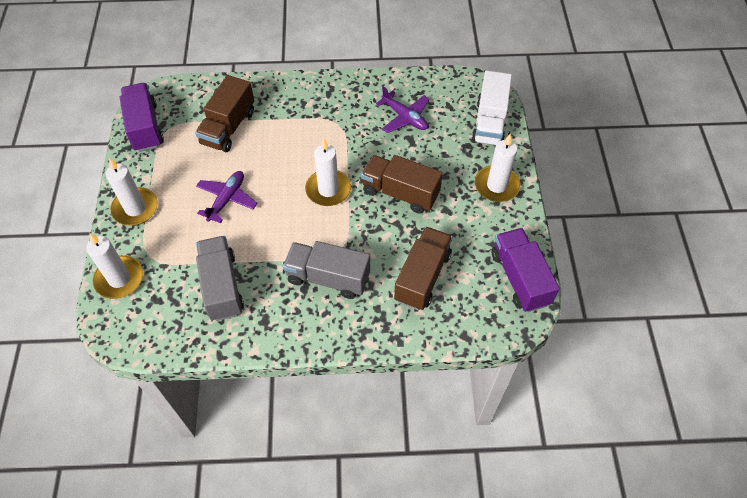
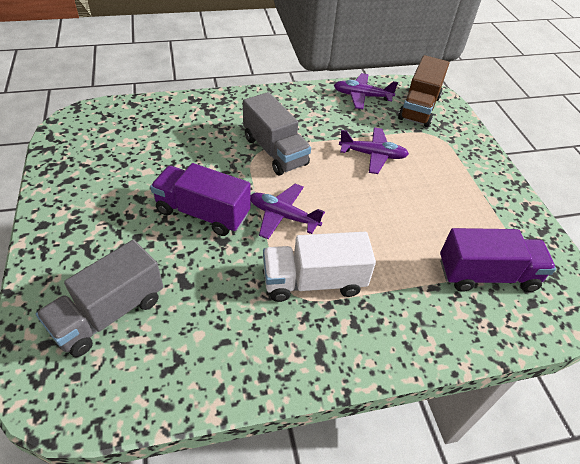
brown truck: [195,75,254,152] [361,155,443,214] [394,227,452,310] = 3 -> [398,55,449,127] = 1
purple plane: [196,171,257,223] [376,86,429,133] = 2 -> [250,184,325,239] [334,73,398,109] [339,127,409,174] = 3
white candle: [86,233,143,299] [106,158,158,226] [305,138,351,206] [475,134,521,202] = 4 -> none = 0

